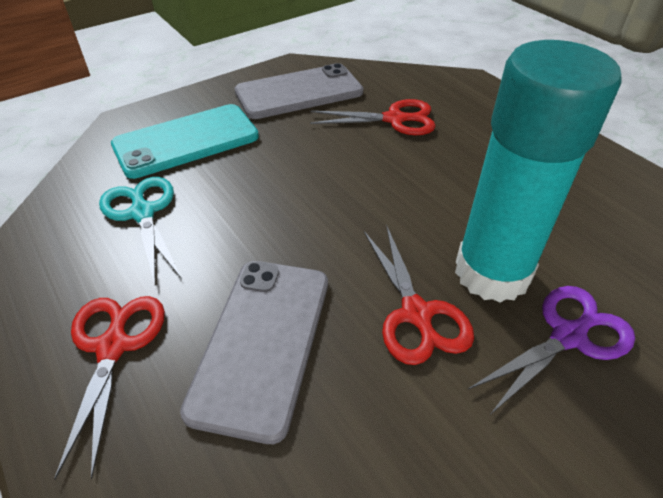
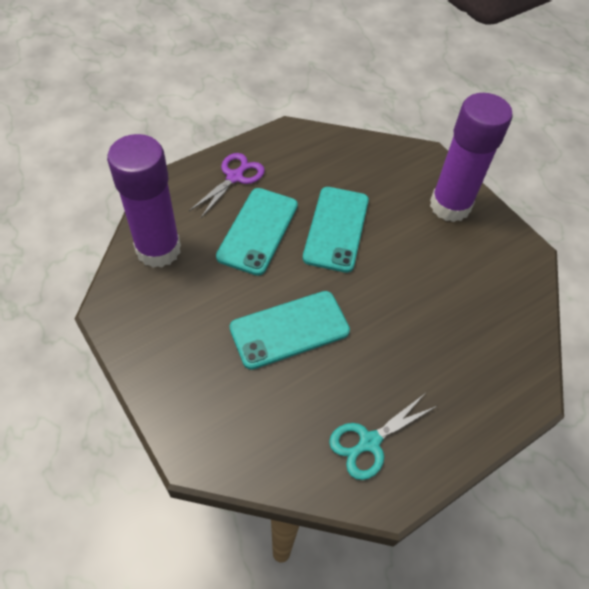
grey phone: [180,261,328,444] [235,63,363,119] = 2 -> none = 0
purple glue stick: none = 0 -> [107,134,181,268] [430,93,513,222] = 2
red scissors: [54,296,165,480] [310,99,436,135] [364,224,474,365] = 3 -> none = 0
turquoise glue stick: [455,40,622,303] = 1 -> none = 0
turquoise phone: [111,104,259,179] = 1 -> [216,188,298,276] [230,291,350,370] [303,187,369,273] = 3

